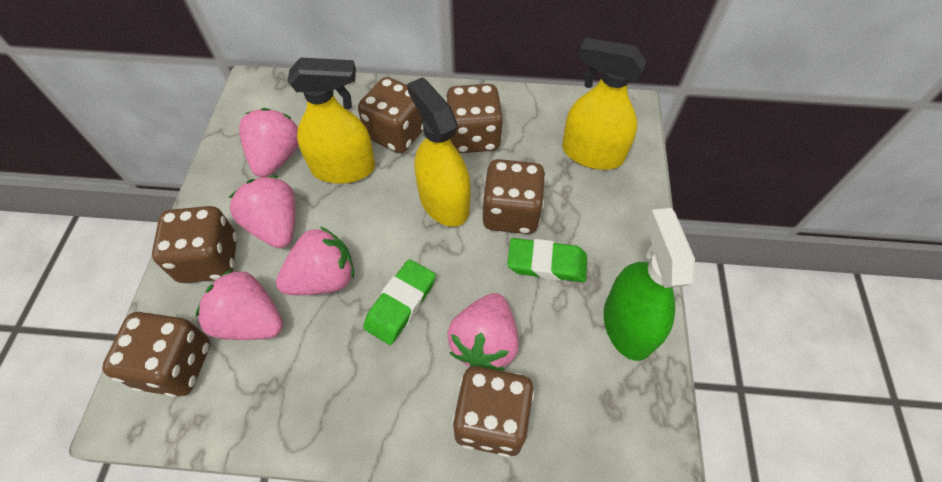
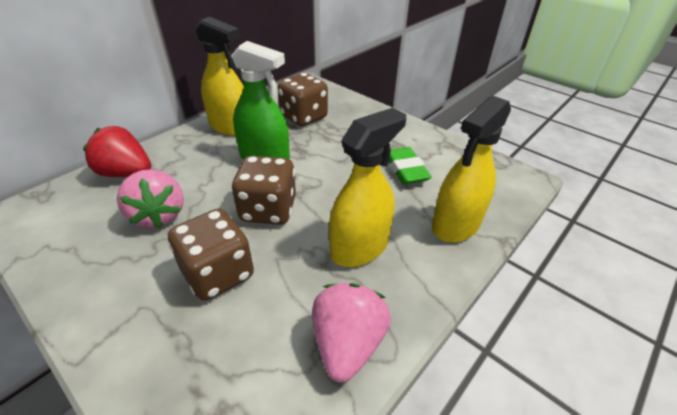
brown dice: [102,312,210,397] [152,206,237,283] [358,77,424,153] [445,84,503,153] [452,366,534,457] [482,159,546,234] = 6 -> [168,208,254,301] [232,156,296,225] [278,73,328,126] = 3
green eraser: [363,259,436,345] [507,238,587,282] = 2 -> [389,147,432,185] = 1
pink strawberry: [196,269,283,340] [229,176,295,248] [239,108,299,177] [276,226,354,295] [447,293,519,371] = 5 -> [117,169,184,228] [312,283,391,382] = 2
red strawberry: none = 0 -> [83,126,151,177] = 1

